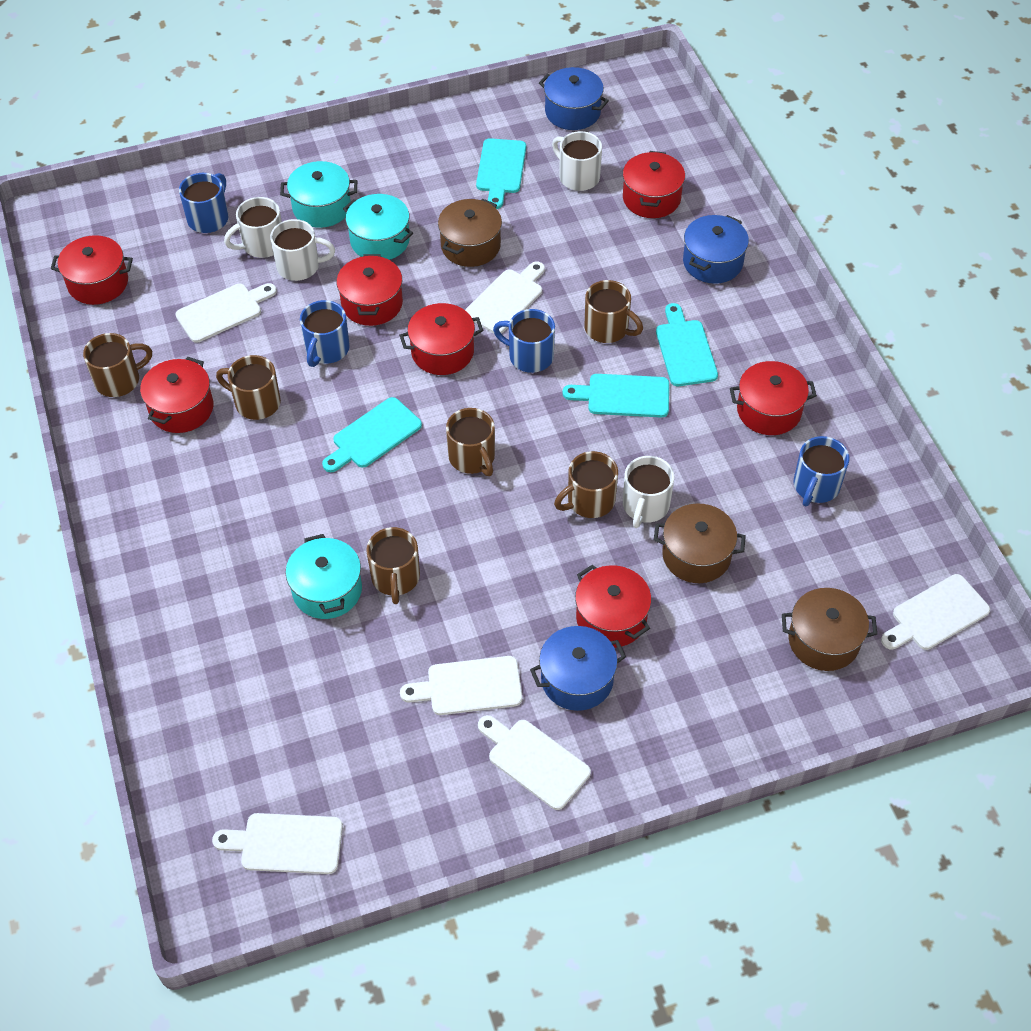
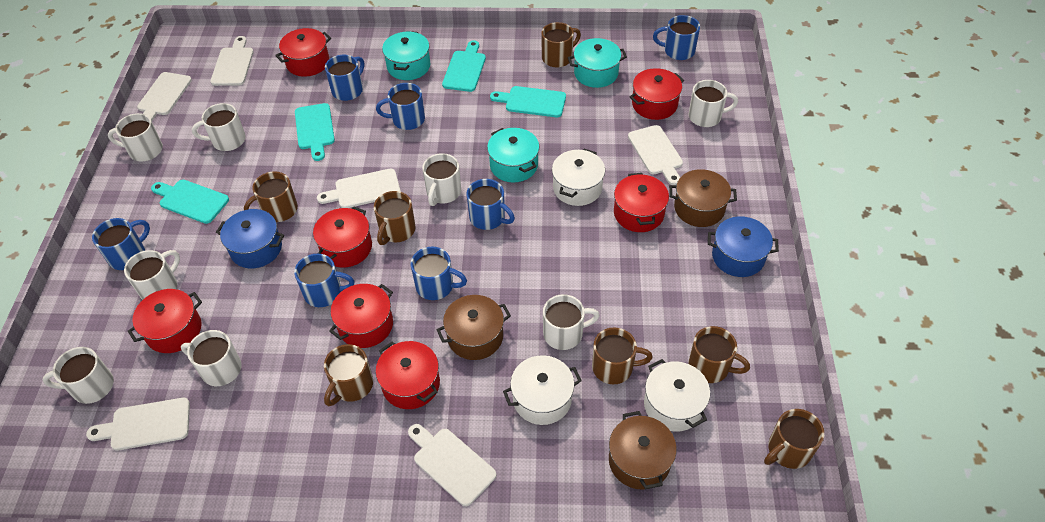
blue mug: [179,173,228,233] [300,300,350,367] [493,309,555,373] [794,436,849,506] = 4 -> [92,218,150,270] [294,254,355,307] [325,55,364,101] [376,83,425,130] [411,247,467,300] [466,179,515,230] [653,15,700,60] = 7
blue pot: [530,626,626,711] [539,67,609,130] [683,215,749,284] = 3 -> [216,209,284,269] [708,216,779,277] = 2
brown mug: [83,333,152,397] [216,355,281,420] [366,527,420,604] [446,408,495,476] [554,451,618,518] [585,280,643,343] = 6 -> [244,171,298,222] [324,344,373,406] [374,191,416,245] [541,22,581,68] [592,327,653,384] [688,326,750,383] [764,409,824,469] = 7
white mug: [224,197,282,258] [270,219,335,281] [552,131,602,191] [623,456,674,528] = 4 -> [43,347,114,404] [108,113,163,161] [124,250,180,300] [181,330,242,386] [192,103,246,151] [422,153,461,206] [543,294,600,350] [689,80,738,127] = 8
white pot: none = 0 -> [503,355,582,425] [552,149,605,206] [644,359,710,432] = 3

